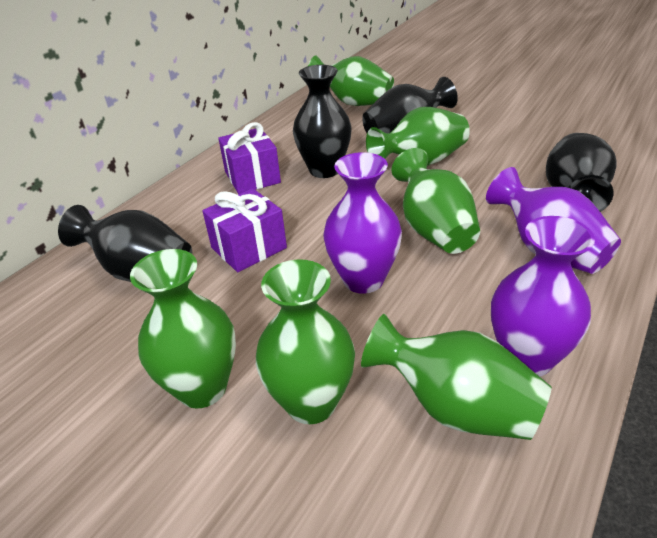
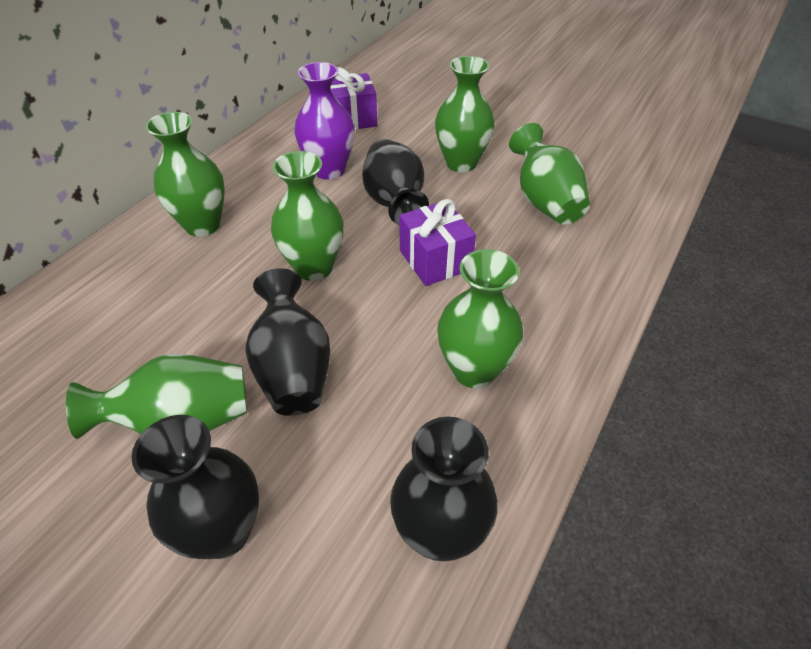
purple vase: [323,152,402,294] [486,167,621,274] [491,216,595,377] = 3 -> [294,62,355,180] = 1

